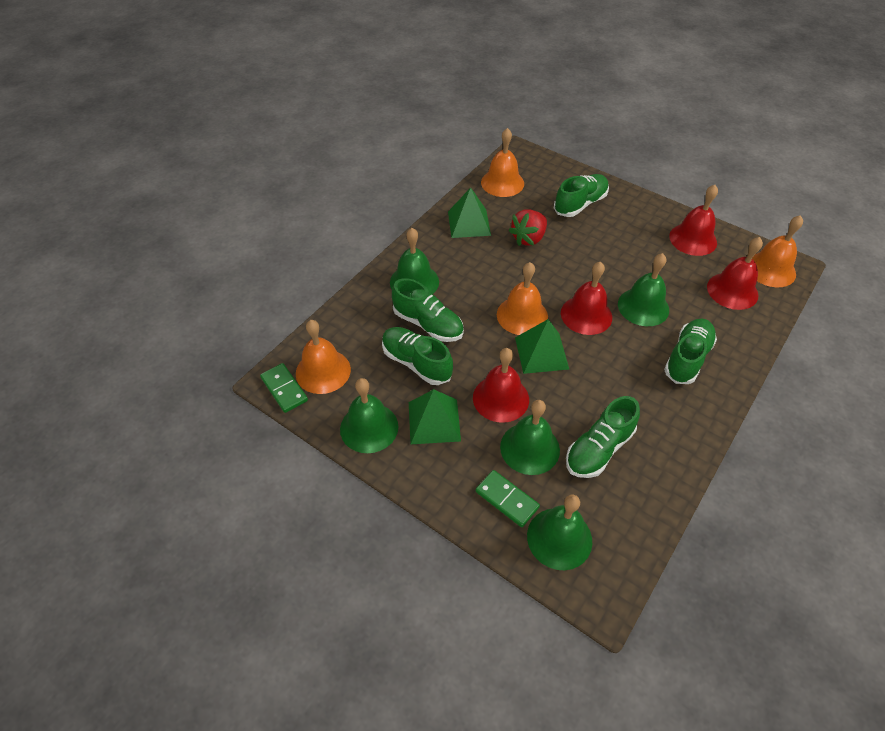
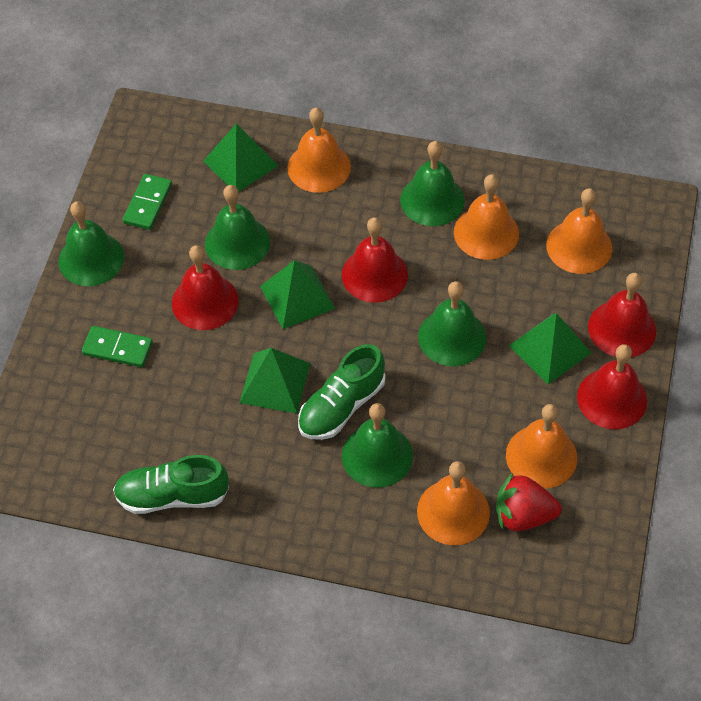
green pyramid: [409,389,461,444] [448,187,491,238] [515,319,569,374] = 3 -> [203,124,279,192] [239,348,311,414] [260,260,335,329] [509,313,591,384] = 4
green shoe: [382,327,453,385] [392,278,464,342] [554,174,609,217] [566,396,640,478] [664,319,717,384] = 5 -> [113,455,229,514] [298,344,385,440] = 2
orange bell: [296,320,351,394] [481,128,524,197] [497,262,548,335] [752,215,803,287] = 4 -> [287,107,351,193] [417,461,490,545] [454,174,519,260] [506,404,577,489] [546,188,612,274] = 5

